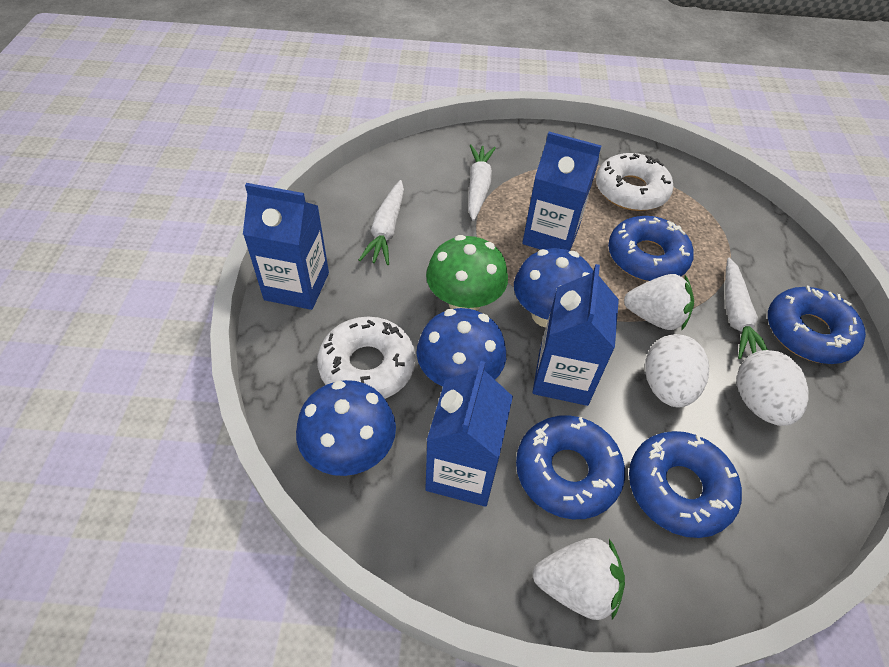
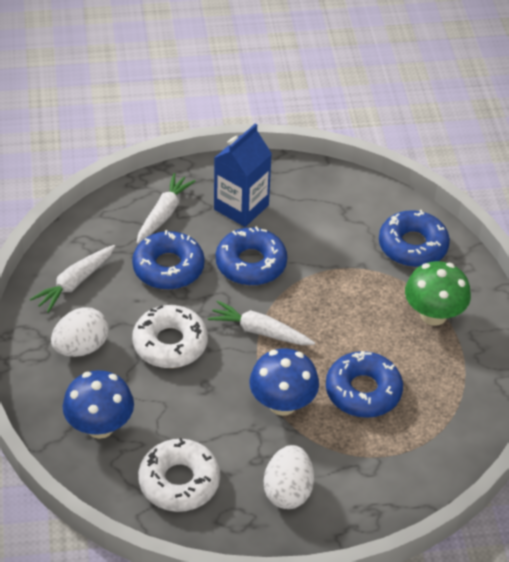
blue carton: [243,183,329,310] [425,361,513,507] [522,132,601,251] [533,264,619,406] = 4 -> [214,123,272,227] = 1
blue mushroom: [296,380,396,476] [416,308,506,387] [514,248,593,327] = 3 -> [63,370,134,439] [249,348,319,416] = 2
white strawberry: [533,538,625,620] [624,274,694,331] = 2 -> none = 0

